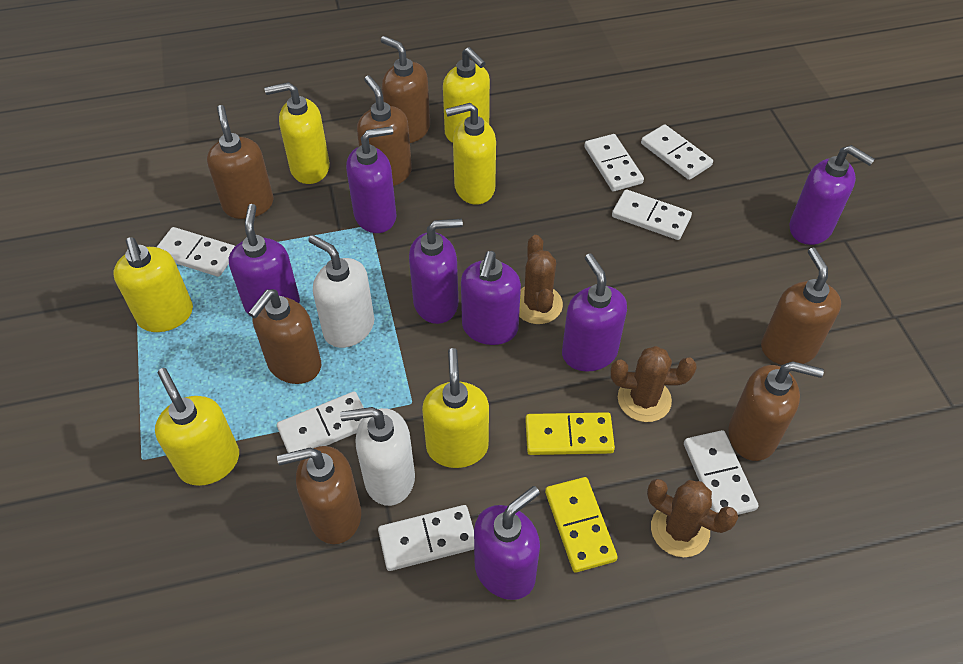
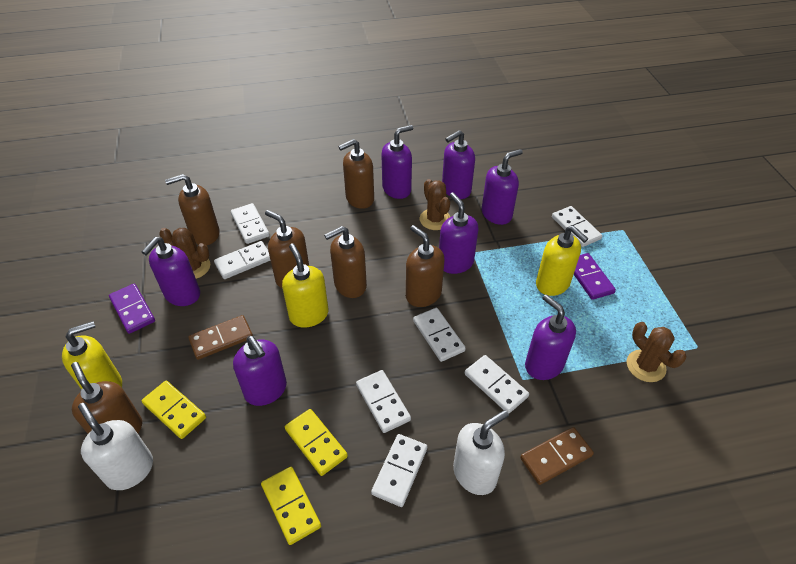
brown domino: none = 0 -> [188,315,253,360] [520,427,594,485] = 2
brown soap dispenser: [207,105,273,219] [248,289,321,384] [277,446,361,544] [357,76,412,186] [381,36,430,143] [728,361,824,461] [761,248,841,365] = 7 -> [71,362,142,434] [165,174,220,245] [265,210,309,288] [324,226,367,298] [338,139,374,209] [406,225,444,307] = 6
purple domino: none = 0 -> [109,284,155,334] [574,253,616,300] = 2
yellow domino: [525,412,615,455] [545,477,618,572] = 2 -> [142,381,206,439] [261,467,321,545] [285,409,348,476] = 3
yellow soap dispenser: [113,237,193,332] [155,368,239,486] [264,82,330,184] [422,348,489,468] [443,47,490,143] [446,103,496,205] = 6 -> [62,321,122,390] [282,243,328,328] [536,226,588,296] = 3

